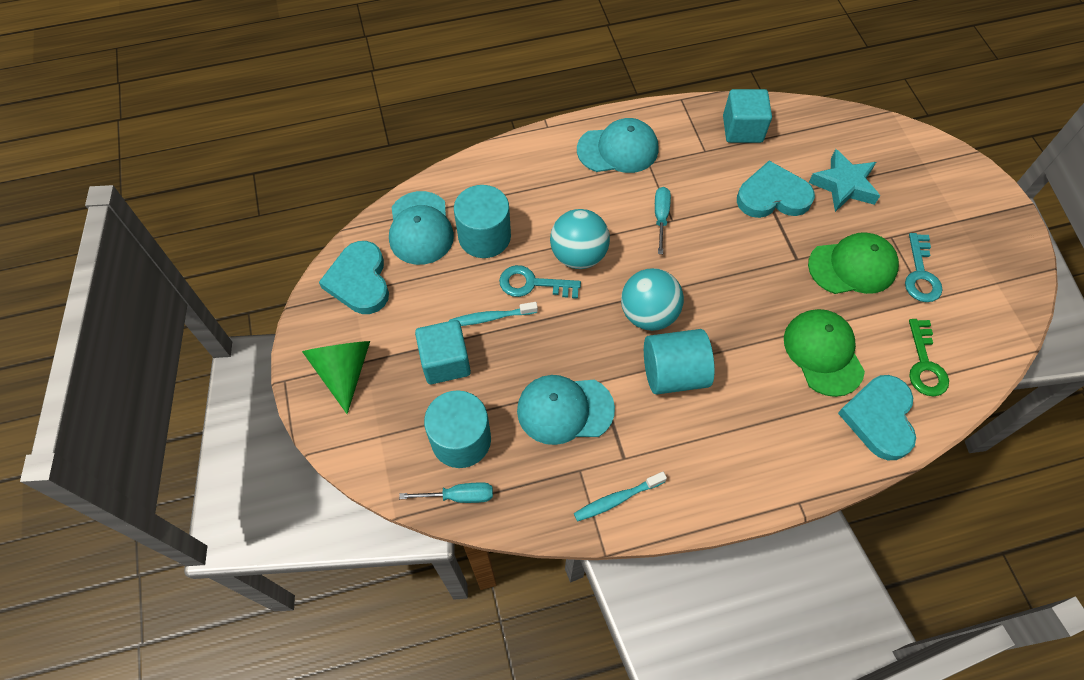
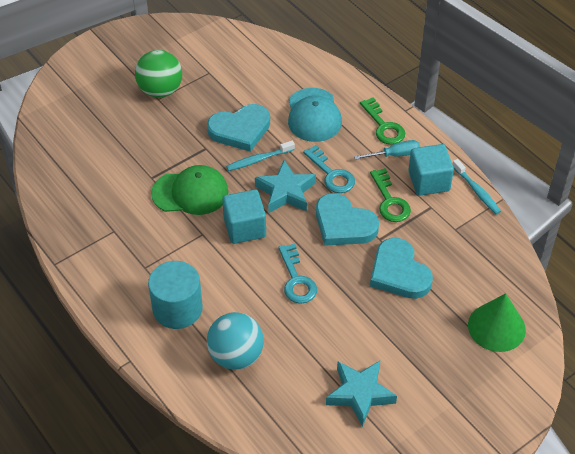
green ball: none = 0 -> [135,50,182,98] = 1
green cap: [784,309,865,397] [808,232,899,294] = 2 -> [151,165,228,215] = 1
green key: [909,319,949,396] = 1 -> [360,97,405,145] [370,168,411,222] = 2
turquoise ball: [550,209,610,269] [621,268,684,331] = 2 -> [207,312,264,370] = 1
turquoise cap: [389,191,454,265] [517,375,615,445] [577,118,659,173] = 3 -> [288,88,342,142] = 1
turquoise cylinder: [424,390,491,468] [454,185,511,258] [644,329,715,394] = 3 -> [148,261,203,329] = 1
turquoise screwdriver: [399,482,493,503] [655,187,671,254] = 2 -> [354,140,420,160] = 1
turquoise star: [808,149,880,212] = 1 -> [255,160,316,213] [326,361,397,427] = 2

